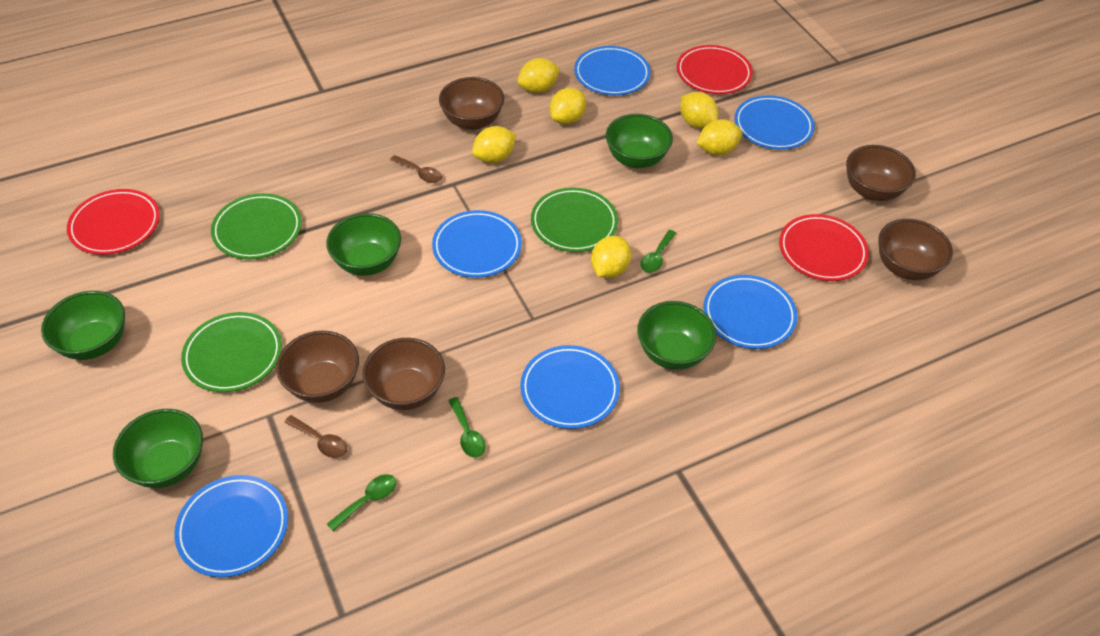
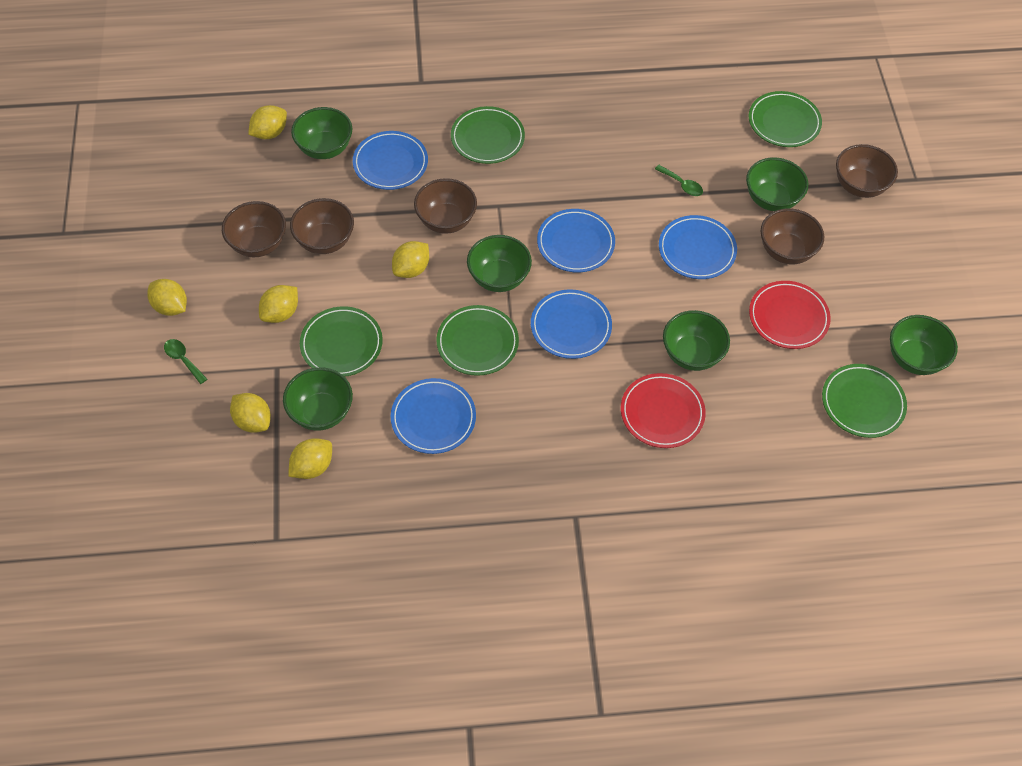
blue plate: [174,475,288,577] [432,210,522,278] [520,345,620,429] [574,46,651,95] [703,275,797,349] [734,95,815,150] = 6 -> [353,131,428,190] [391,378,476,454] [531,289,612,359] [537,209,615,272] [659,215,737,279] = 5
brown spoon: [284,415,347,458] [390,155,442,183] = 2 -> none = 0
green bowl: [41,291,125,360] [113,409,203,488] [326,213,401,276] [606,114,673,168] [637,301,716,370] = 5 -> [283,367,353,431] [291,107,352,159] [467,235,532,292] [663,310,730,371] [746,158,808,211] [890,315,958,375] = 6
green plate: [181,312,282,392] [211,193,302,259] [531,187,618,252] = 3 -> [300,306,383,377] [436,305,519,376] [451,106,525,164] [749,91,822,147] [822,364,907,438] = 5
green spoon: [327,474,396,531] [448,397,485,458] [640,230,677,273] = 3 -> [164,339,207,384] [655,165,703,196] = 2
red plate: [67,189,160,255] [677,45,753,94] [779,214,869,281] = 3 -> [621,373,706,448] [749,281,831,349] = 2

